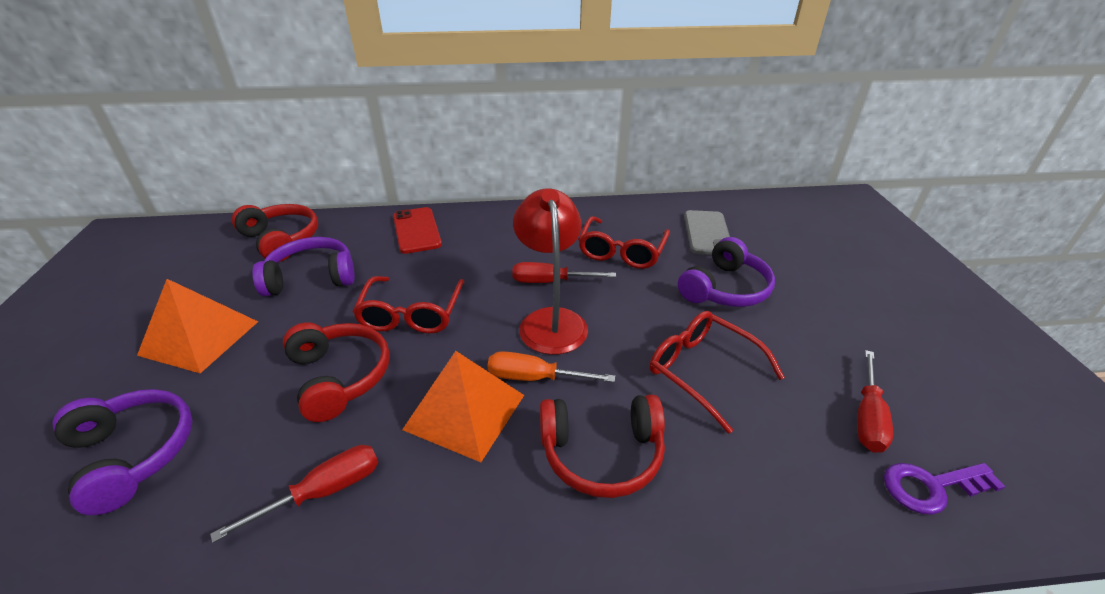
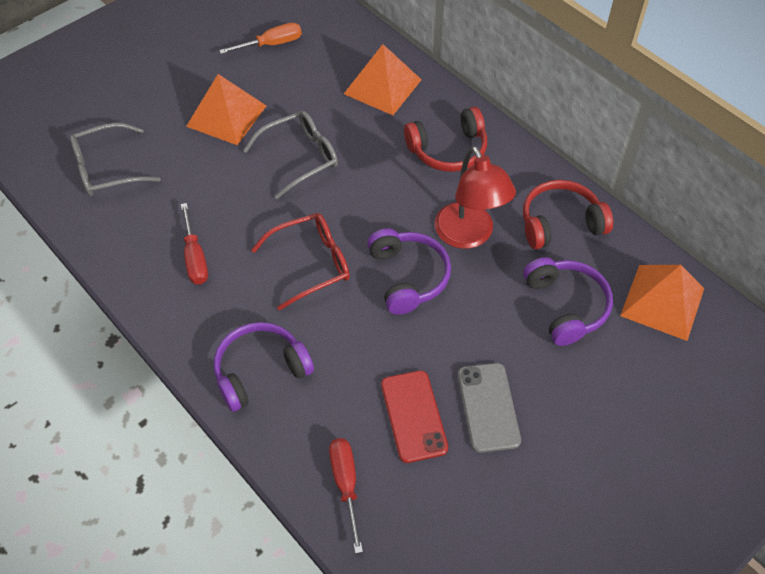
grey glasses: none = 0 -> [70,123,161,196] [243,111,338,199] = 2
orange pyramid: [137,279,258,373] [402,351,524,462] = 2 -> [186,74,266,145] [344,44,422,115] [620,265,704,341] = 3
purple key: [884,463,1006,515] = 1 -> none = 0
red glasses: [353,276,464,333] [578,216,670,269] [650,311,785,434] = 3 -> [251,213,350,311] = 1
red headphones: [232,204,318,262] [283,323,390,422] [540,395,665,498] = 3 -> [404,107,487,172] [523,180,613,249] = 2
red screwdriver: [210,445,378,543] [512,262,616,283] [857,350,893,453] = 3 -> [181,203,208,285] [329,438,363,554] = 2

